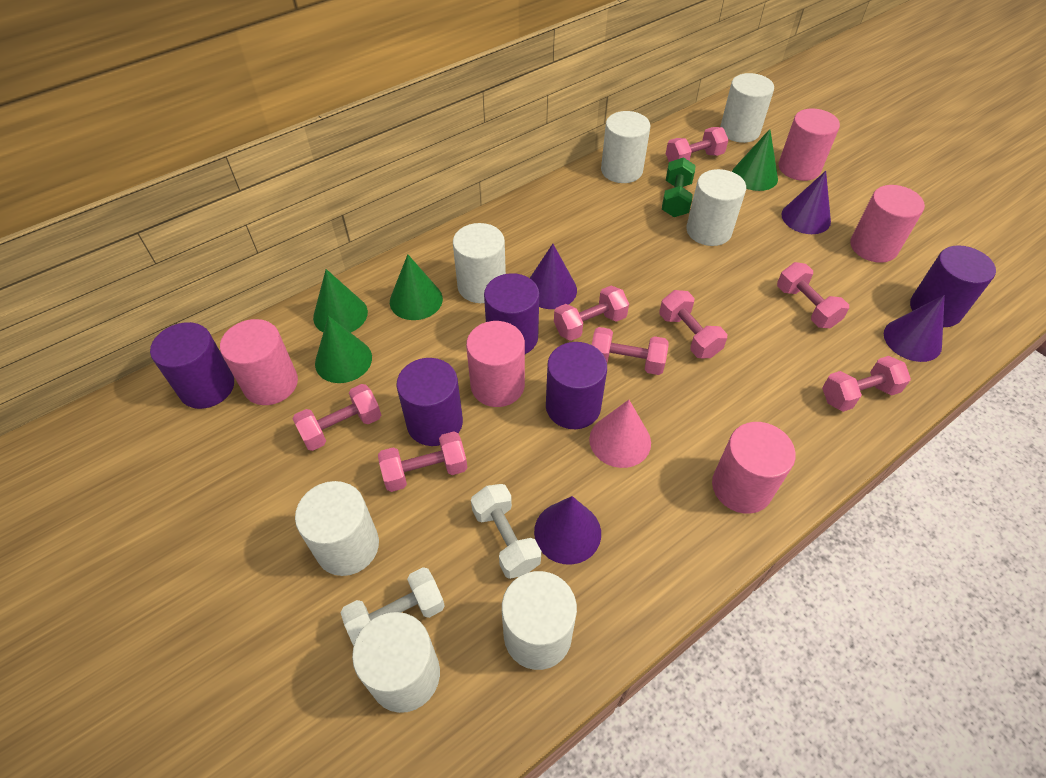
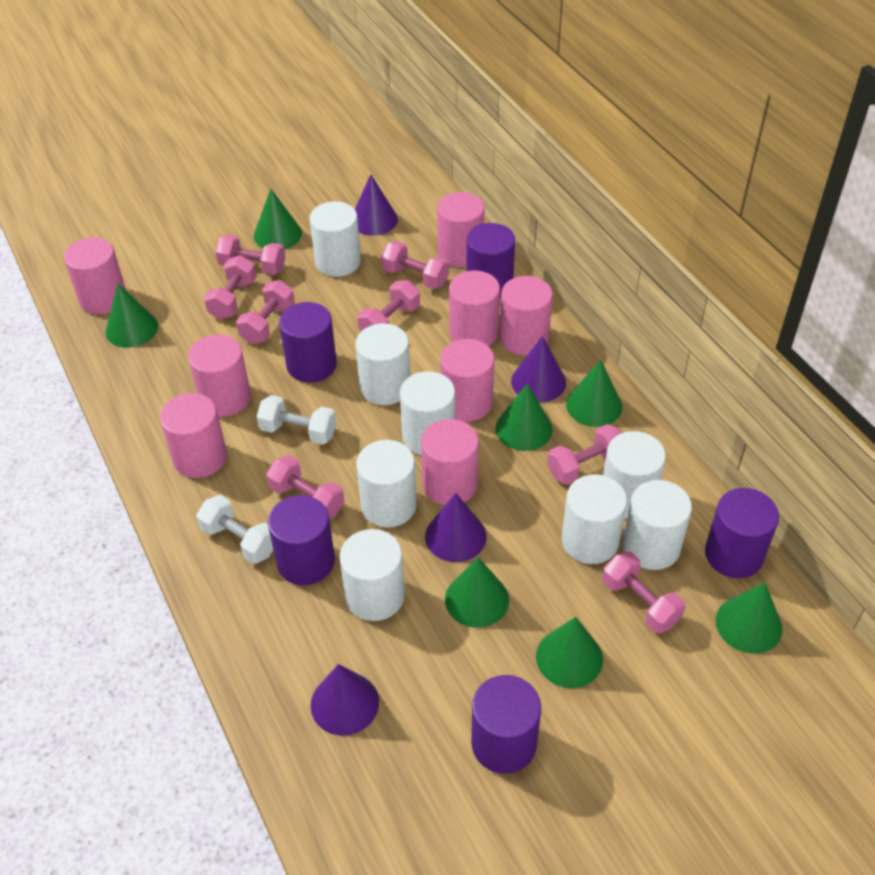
green cone: [313,269,368,333] [315,316,372,383] [390,254,443,320] [732,129,778,191] = 4 -> [105,284,158,348] [254,189,302,249] [445,557,509,628] [495,384,553,451] [536,617,603,688] [566,360,622,427] [716,583,782,654] = 7
green dumbbell: [662,157,696,217] = 1 -> none = 0
pink cone: [589,400,651,468] = 1 -> none = 0
pink cylinder: [220,319,298,405] [466,321,525,407] [712,422,796,514] [779,109,840,181] [850,185,925,263] = 5 -> [64,237,126,314] [160,393,227,478] [188,335,251,417] [421,419,479,505] [437,192,484,267] [440,339,494,422] [449,271,500,346] [499,276,553,355] = 8
white cylinder: [295,481,379,576] [352,612,440,713] [453,223,506,303] [502,571,577,670] [601,111,650,183] [686,169,746,246] [720,73,774,143] = 7 -> [310,201,361,277] [340,529,405,621] [355,323,410,405] [356,440,417,528] [400,371,455,455] [562,474,627,564] [603,431,666,519] [623,480,692,570] = 8

